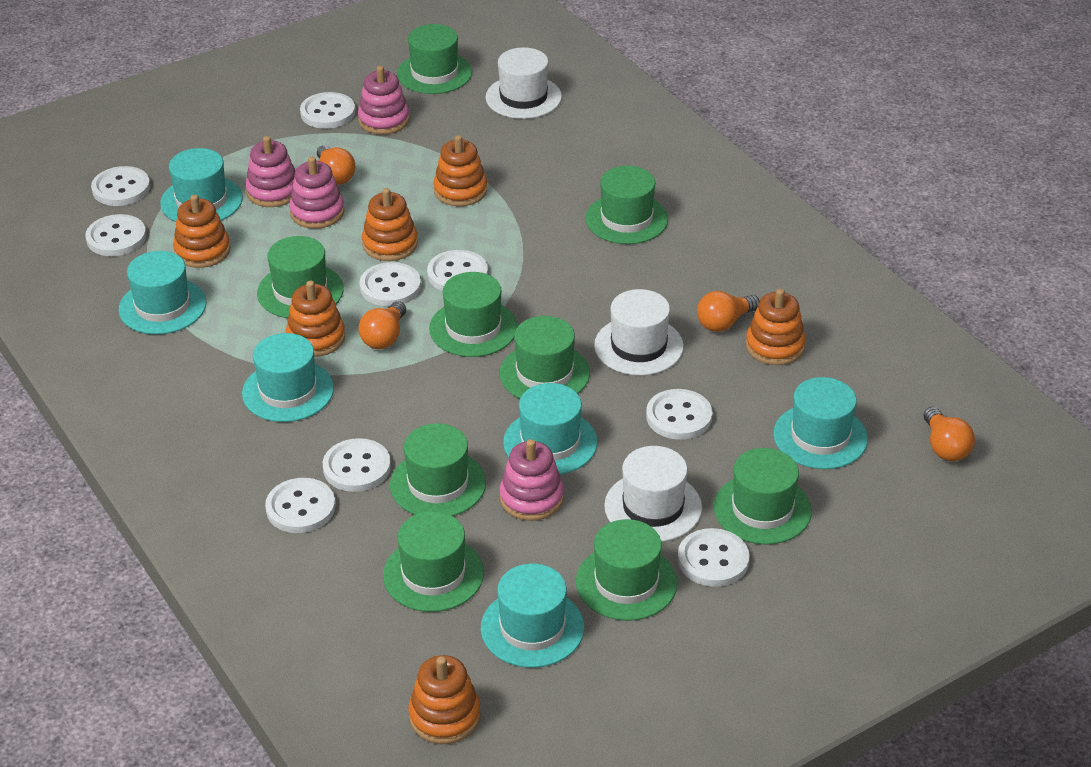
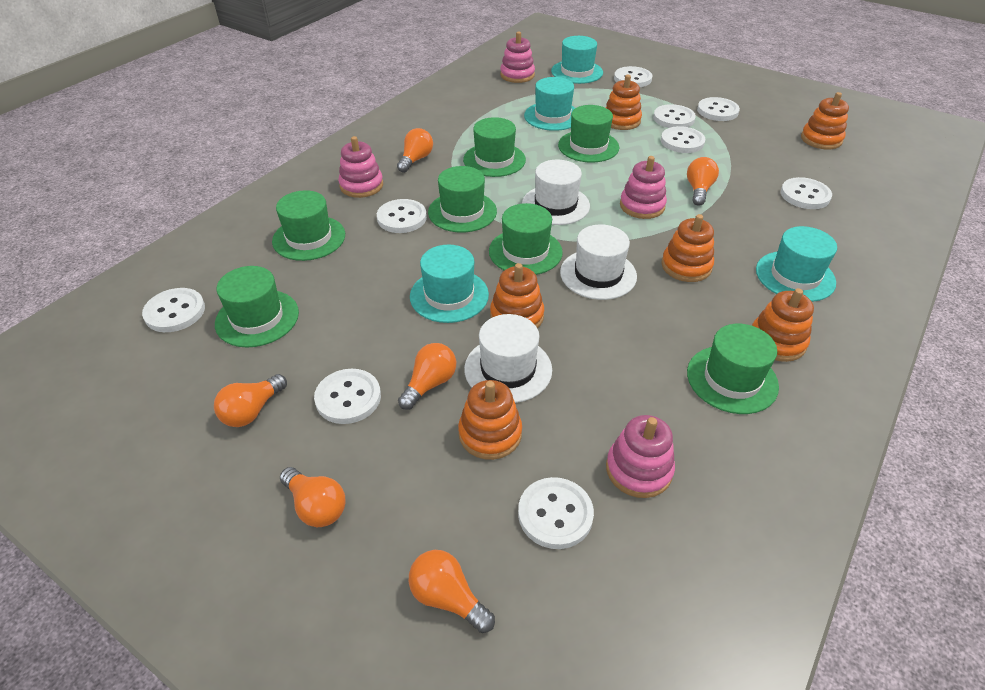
green hat: [257,236,344,318] [383,511,484,612] [390,423,486,516] [397,24,472,94] [429,272,518,357] [500,316,590,399] [576,519,677,621] [586,166,668,244] [714,448,812,545] = 9 -> [215,266,299,347] [272,190,345,261] [428,166,497,232] [463,117,526,177] [489,203,563,275] [558,105,619,163] [687,324,779,414] = 7
orange light bulb: [317,145,355,185] [358,301,406,349] [697,291,760,332] [924,407,975,461] = 4 -> [214,374,287,427] [280,467,345,527] [397,128,433,173] [398,343,456,410] [409,550,495,633] [687,157,719,206] = 6
turquoise hat: [118,251,206,335] [160,148,243,222] [242,333,334,422] [481,564,584,668] [503,383,597,475] [773,377,868,469] = 6 -> [410,245,489,323] [524,77,575,131] [551,36,603,84] [756,226,837,302] = 4

